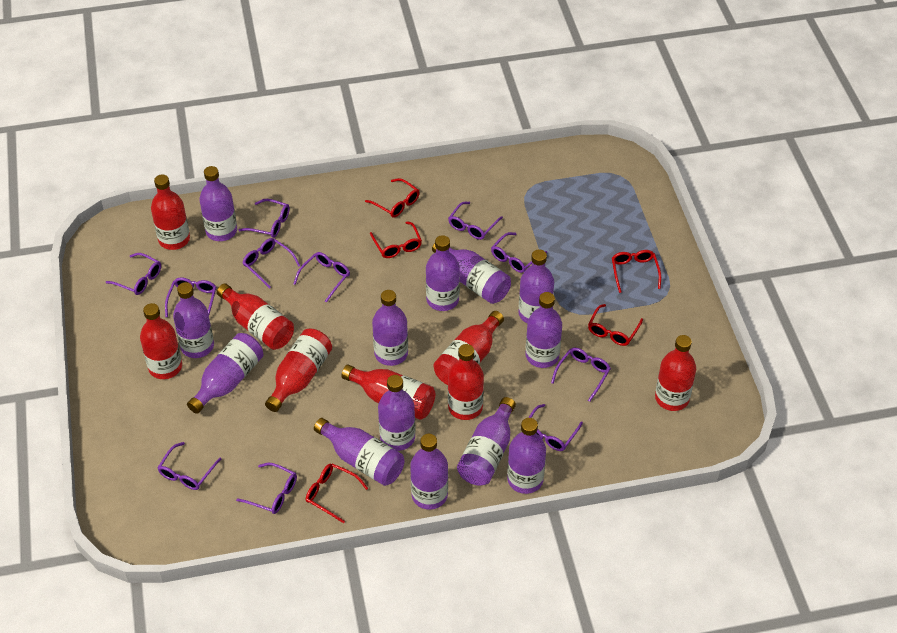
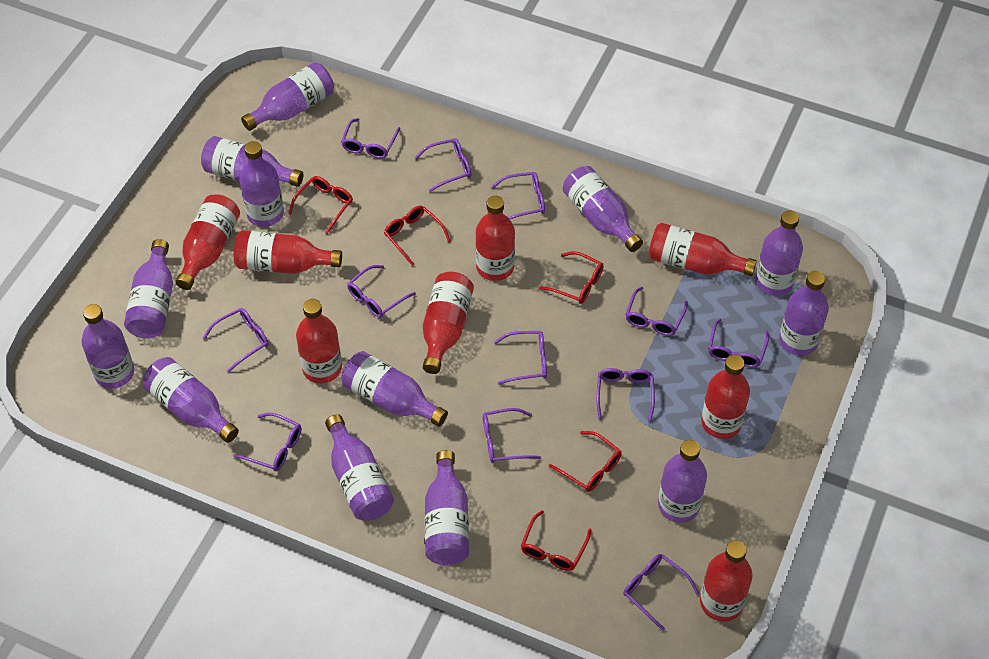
purple glasses: [106,253,161,295] [157,442,222,490] [165,278,217,317] [236,463,297,514] [239,199,290,238] [242,238,300,289] [293,252,350,303] [448,202,503,240] [491,232,547,273] [528,404,583,451] [551,348,611,402] = 11 -> [203,308,269,372] [233,413,301,471] [341,118,400,159] [347,265,416,318] [415,138,471,192] [483,408,541,463] [491,172,545,219] [494,331,547,385] [596,368,655,422] [623,554,699,631] [625,287,688,336] [708,318,769,368] = 12

